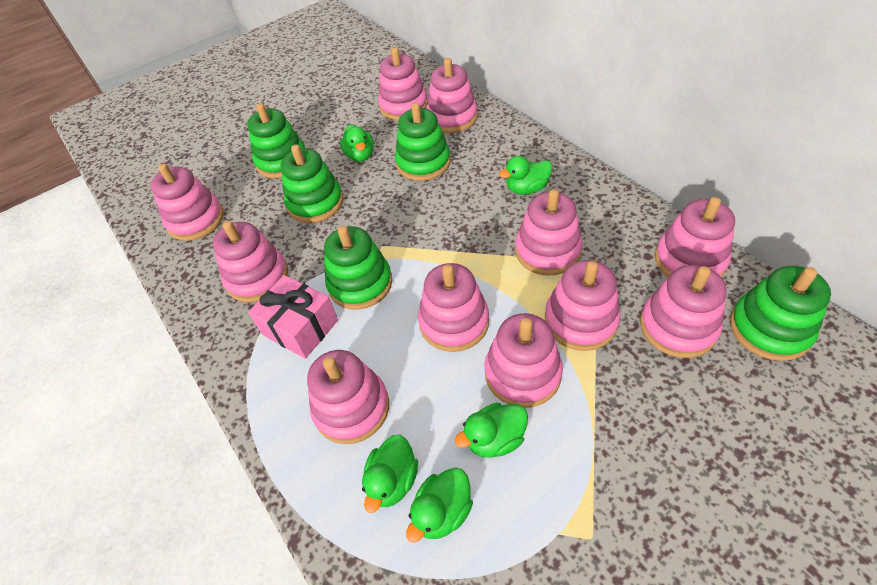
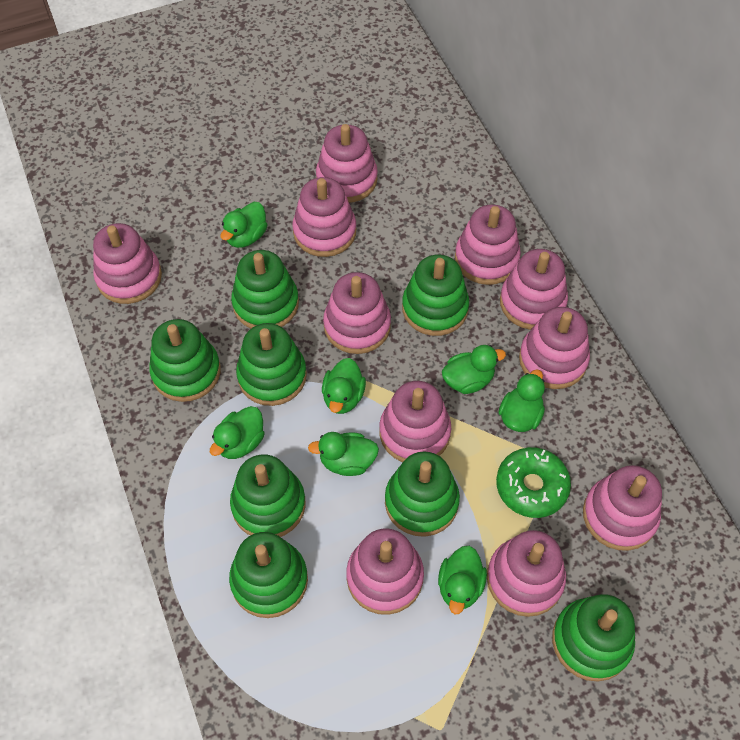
green donut: none = 0 -> [496,447,571,518] = 1
green duck: [340,125,374,162] [362,435,418,513] [406,467,473,543] [455,403,528,458] [499,156,552,195] = 5 -> [210,406,265,459] [221,202,268,248] [308,432,379,476] [322,358,366,414] [438,546,487,614] [442,345,506,394] [498,369,545,432] = 7
green stacking toy: [247,103,305,178] [280,145,343,223] [324,226,392,310] [395,103,451,181] [730,266,831,361] = 5 -> [149,319,221,402] [229,532,308,618] [230,454,306,537] [231,250,299,329] [236,323,307,406] [385,451,460,537] [402,255,469,336] [552,594,635,682] = 8
pink gift: [248,275,338,359] = 1 -> none = 0

